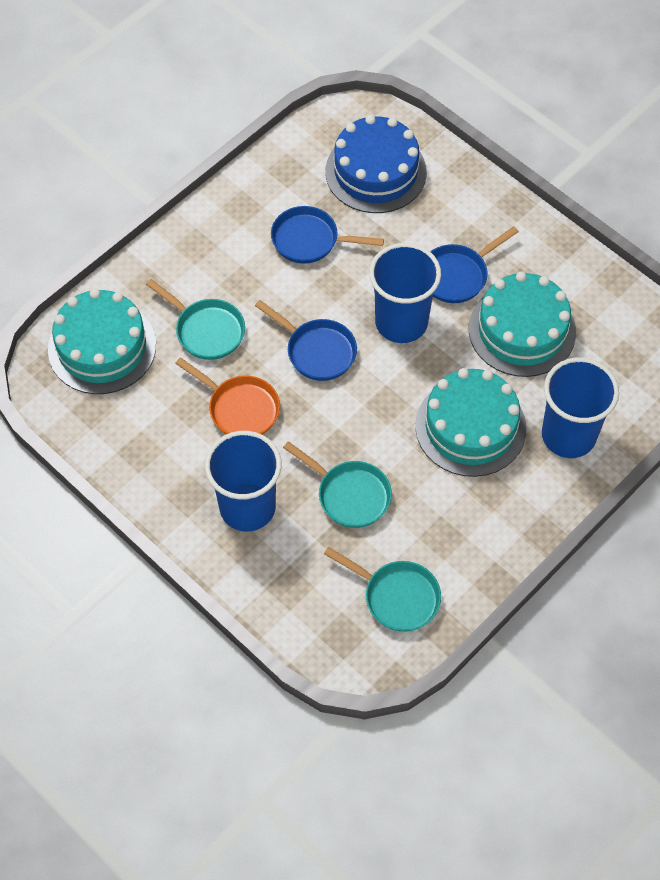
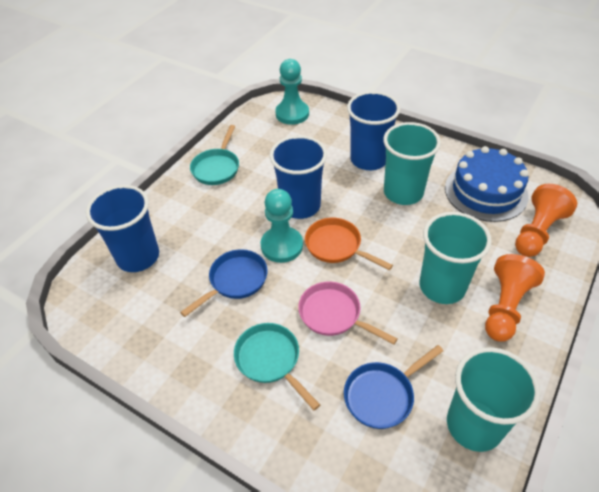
blue pan: [255,300,357,381] [271,206,384,264] [430,226,519,303] = 3 -> [180,249,268,317] [344,345,443,429] = 2
orange pawn: none = 0 -> [485,254,545,342] [515,184,577,257] = 2
pink pan: none = 0 -> [298,282,398,344] = 1
turquoise cake: [48,288,156,394] [415,368,526,477] [469,272,576,377] = 3 -> none = 0
turquoise cup: none = 0 -> [383,122,441,205] [420,212,492,304] [447,347,540,452] = 3
turquoise pan: [146,279,245,360] [283,441,392,528] [324,547,441,632] = 3 -> [190,125,239,185] [234,323,320,410] = 2
turquoise pawn: none = 0 -> [261,189,303,263] [275,59,309,125] = 2

